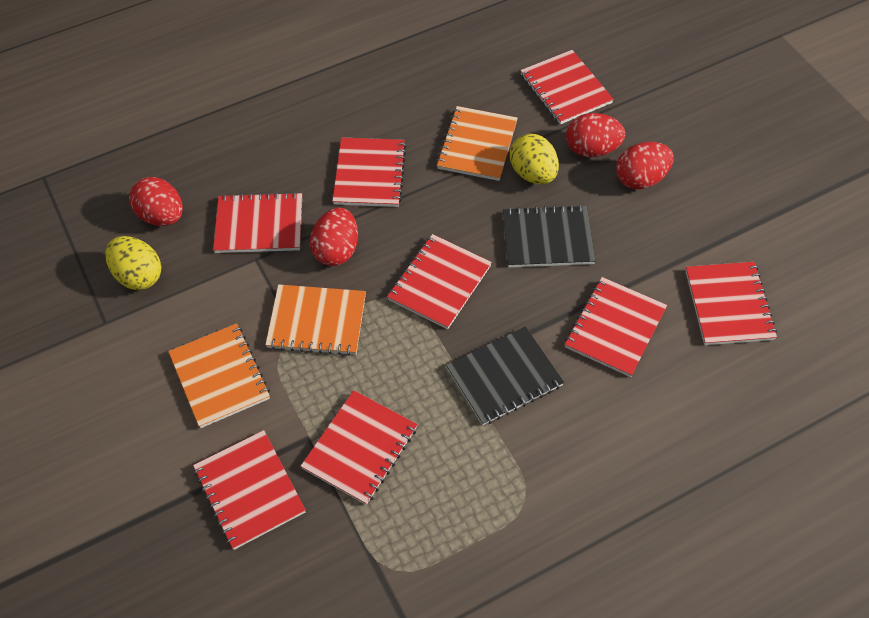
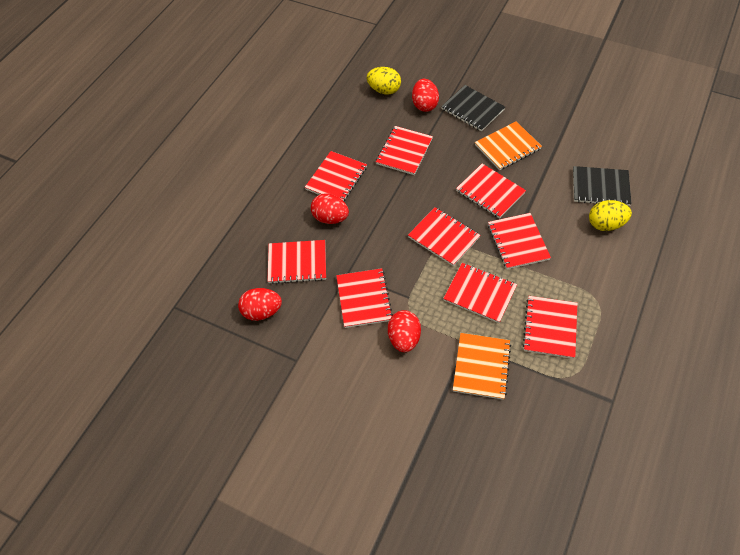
orange notebook: [168,323,270,428] [265,284,366,356] [436,106,518,181] = 3 -> [453,333,511,400] [475,121,542,170] = 2
red notebook: [193,430,306,550] [213,192,302,253] [300,390,418,505] [332,137,407,207] [387,234,492,329] [520,50,614,124] [565,277,667,377] [685,262,777,345] = 8 -> [267,240,326,284] [305,151,367,201] [336,268,393,328] [376,126,433,175] [408,207,480,266] [443,263,517,323] [456,164,526,218] [488,213,551,269] [523,296,578,359] = 9

